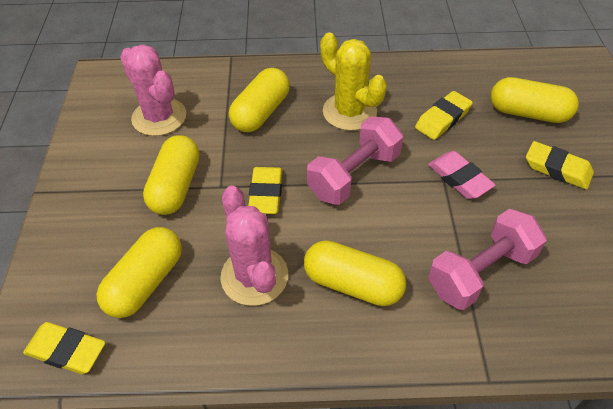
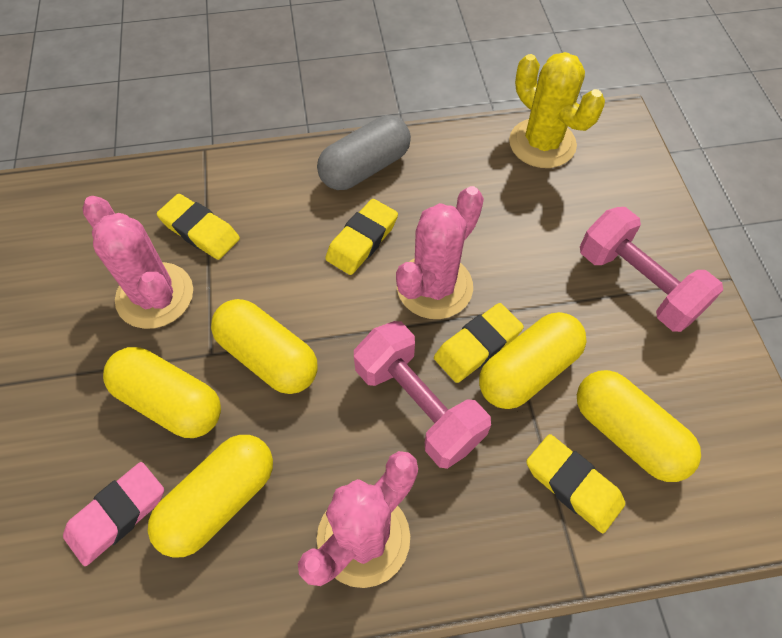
grey capsule: none = 0 -> [317,115,411,190] = 1
pink cactus: [120,44,186,136] [220,186,288,306] = 2 -> [82,196,193,329] [298,451,418,588] [396,186,484,319] = 3

